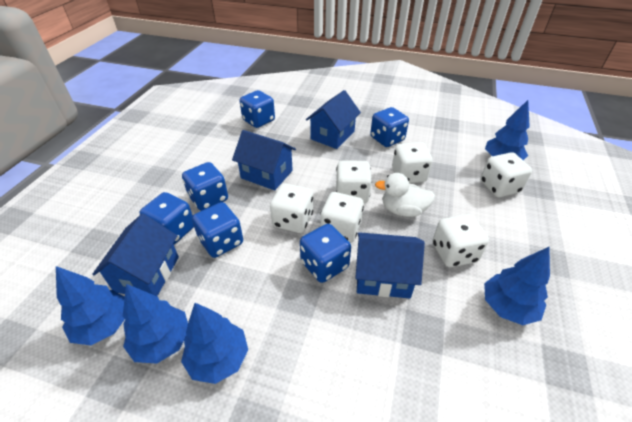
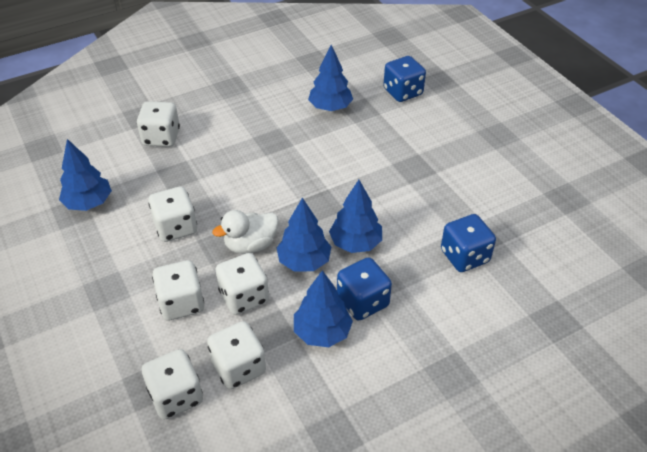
blue dice: [139,192,194,244] [182,162,228,211] [192,202,243,258] [240,90,275,128] [300,224,351,283] [370,107,409,147] = 6 -> [337,257,392,320] [383,56,426,102] [441,214,496,272] = 3
blue house: [92,214,179,296] [232,130,296,190] [306,90,361,149] [355,232,425,298] = 4 -> none = 0

